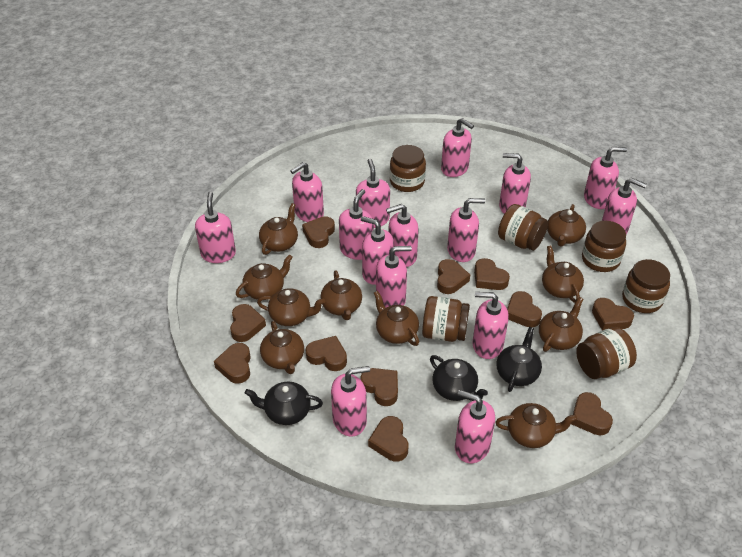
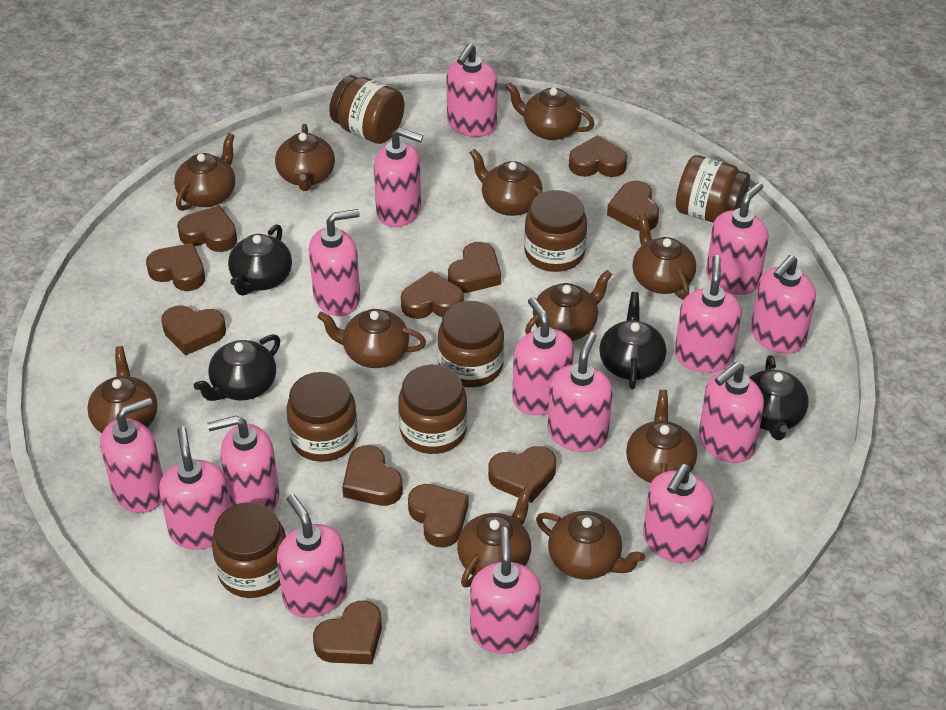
black teapot: [245,382,323,425] [430,355,488,401] [496,327,542,392] = 3 -> [194,334,280,401] [228,224,292,296] [599,292,666,390] [749,355,809,440] = 4
brown jar: [390,145,426,192] [422,296,470,342] [498,204,548,251] [576,327,637,379] [582,221,626,272] [622,259,670,313] = 6 -> [212,502,286,598] [287,372,358,462] [329,75,405,144] [398,364,467,454] [438,301,504,387] [524,190,587,272] [676,155,750,223] = 7
brown teapot: [236,254,293,300] [257,288,325,326] [259,203,298,255] [260,321,304,374] [320,270,362,320] [374,291,419,346] [495,403,577,448] [539,297,583,352] [542,245,584,303] [547,204,586,247] = 10 -> [87,346,158,433] [174,133,235,211] [275,124,335,191] [317,309,426,368] [457,487,532,588] [470,149,543,216] [506,83,594,140] [525,270,612,341] [536,511,645,579] [626,390,697,483] [632,213,696,300] = 11

